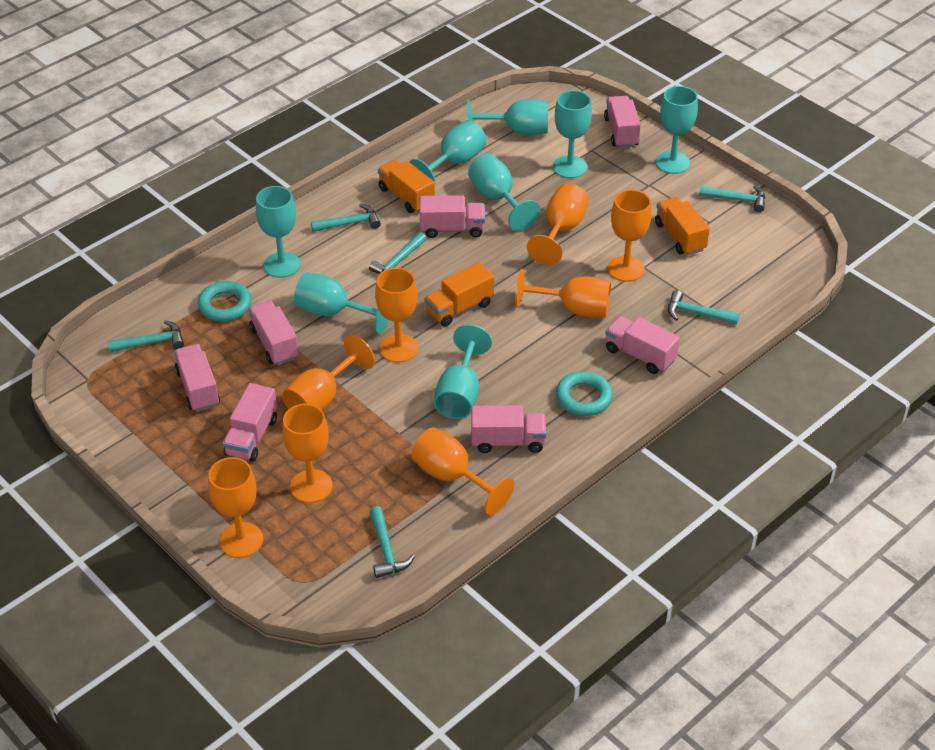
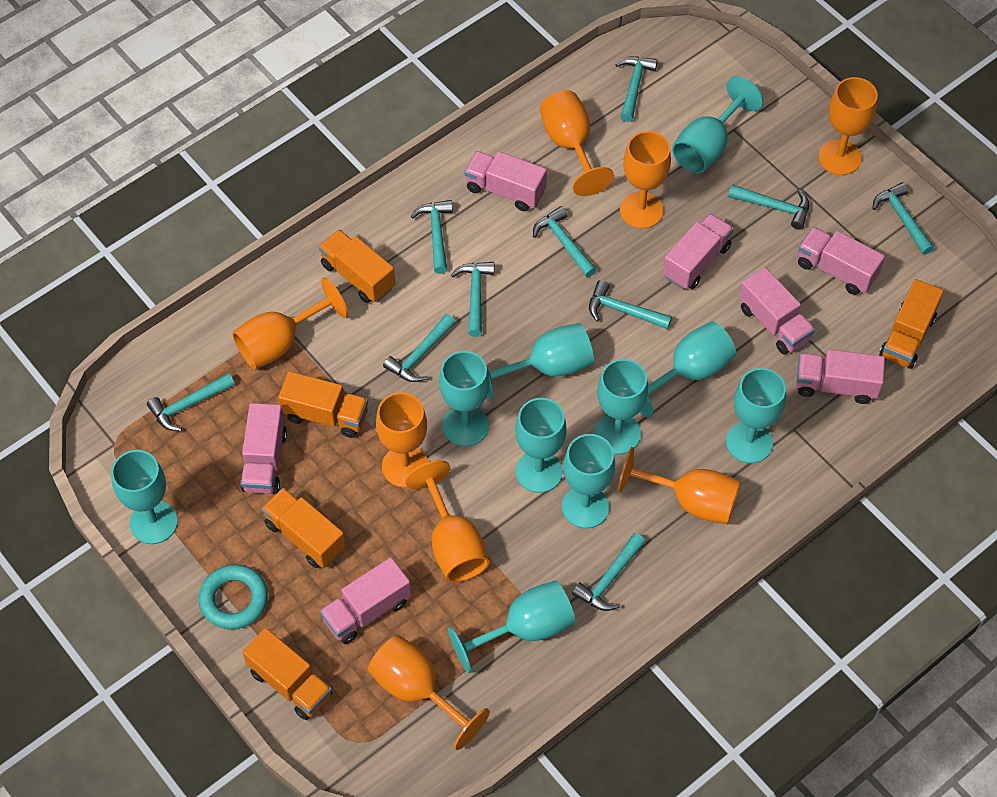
orange truck: [378,160,435,213] [424,262,494,327] [655,197,710,255] = 3 -> [242,628,332,720] [261,488,346,568] [278,371,368,438] [319,229,395,303] [879,279,944,369] = 5
turquoise goblet: [256,186,301,278] [294,272,389,334] [409,120,486,182] [434,325,492,419] [467,99,548,135] [468,154,540,231] [553,90,592,178] [656,86,698,174] = 8 -> [111,450,178,544] [439,351,490,446] [448,581,575,673] [479,323,594,399] [515,398,567,493] [562,434,615,528] [595,359,648,454] [640,322,736,417] [672,76,763,173] [726,368,786,463] = 10
turquoise hammer: [108,320,184,352] [311,204,381,232] [369,232,426,274] [370,506,415,578] [668,290,740,325] [699,185,765,212] = 6 -> [147,373,235,431] [383,314,456,382] [411,200,453,274] [451,262,494,337] [533,206,597,277] [572,533,645,611] [589,280,672,329] [615,57,658,122] [728,184,809,229] [872,182,934,255] = 10
turquoise ring: [198,281,252,321] [556,371,613,416] = 2 -> [199,564,268,630] = 1

